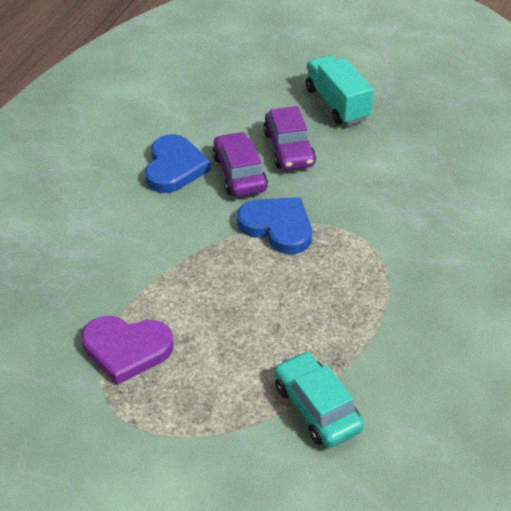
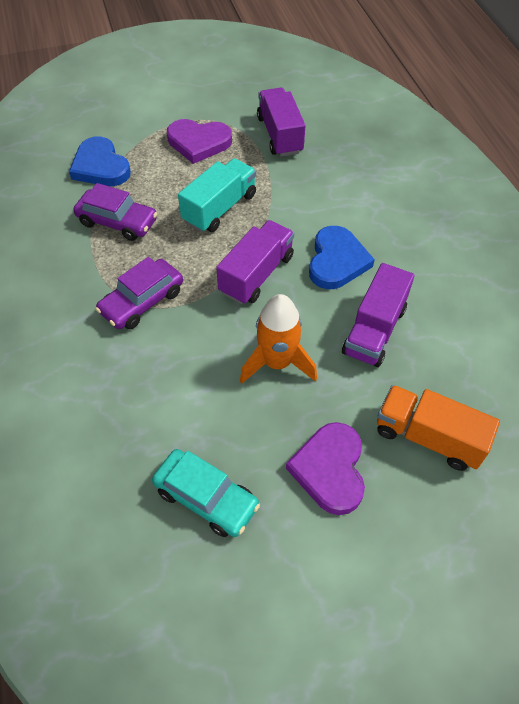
orange rocket: none = 0 -> [240,294,317,384] = 1
orange truck: none = 0 -> [377,385,500,471] = 1
purple heart: [82,316,173,385] = 1 -> [167,119,232,164] [286,422,365,515] = 2
purple truck: none = 0 -> [216,220,294,304] [257,88,306,157] [342,263,415,367] = 3

